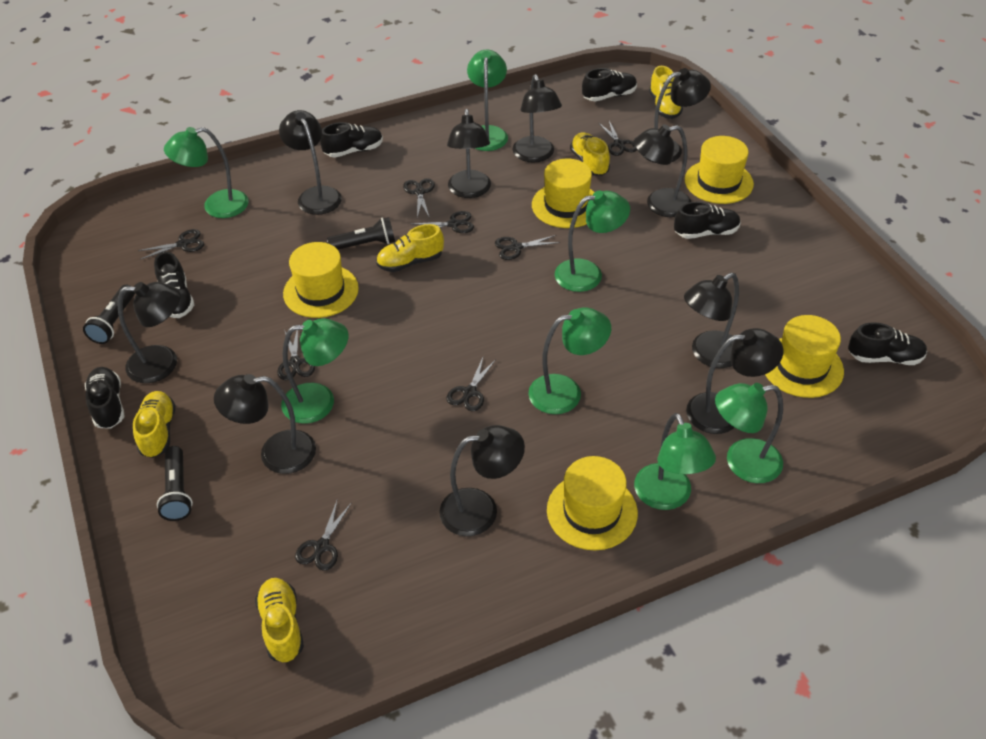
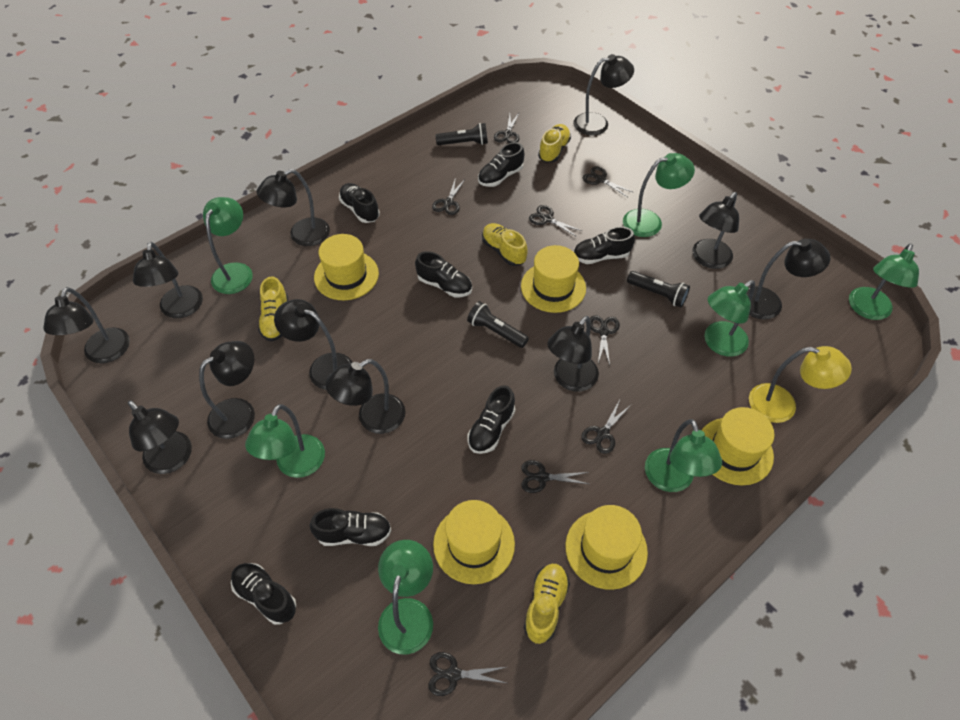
black lamp: [118,282,181,383] [214,374,316,474] [279,110,342,215] [439,425,525,536] [447,109,491,198] [512,74,562,163] [633,124,691,217] [641,68,711,163] [684,273,739,368] [686,328,783,434] = 10 -> [43,287,130,363] [128,400,192,474] [133,242,203,318] [199,341,255,439] [256,169,330,246] [274,299,353,390] [325,359,405,434] [547,316,599,392] [573,54,634,136] [692,192,739,269] [746,238,831,320] = 11
black shoe: [85,367,125,428] [154,251,194,318] [320,122,383,158] [582,68,637,101] [674,202,741,239] [848,322,927,365] = 6 -> [231,563,296,625] [310,508,392,546] [339,183,380,223] [415,251,472,297] [468,385,515,454] [478,142,524,187] [574,227,635,264] = 7
yellow lamp: none = 0 -> [749,346,852,423] = 1
yellow shoe: [133,391,176,458] [255,578,304,662] [376,224,444,272] [570,132,610,176] [649,66,683,119] = 5 -> [258,276,288,342] [482,223,528,266] [524,564,570,644] [538,124,571,162] = 4

